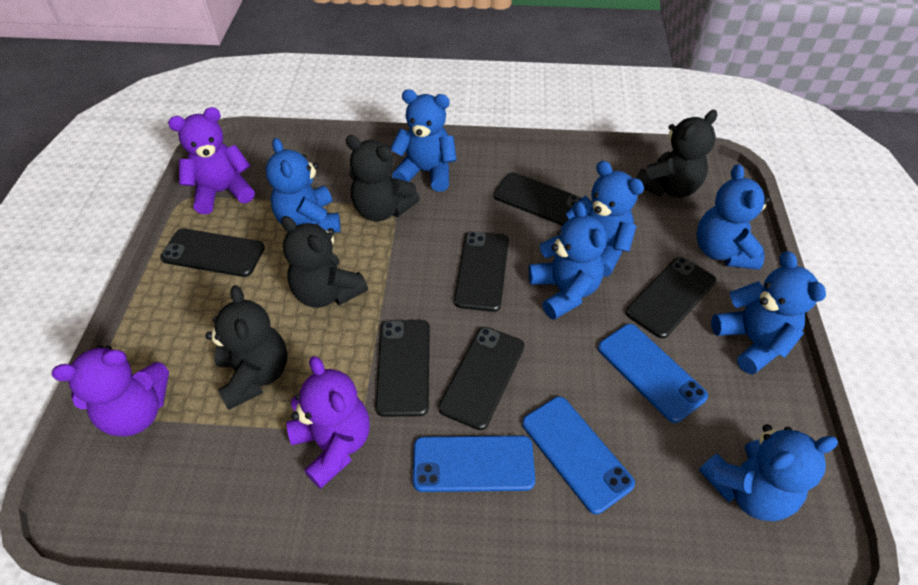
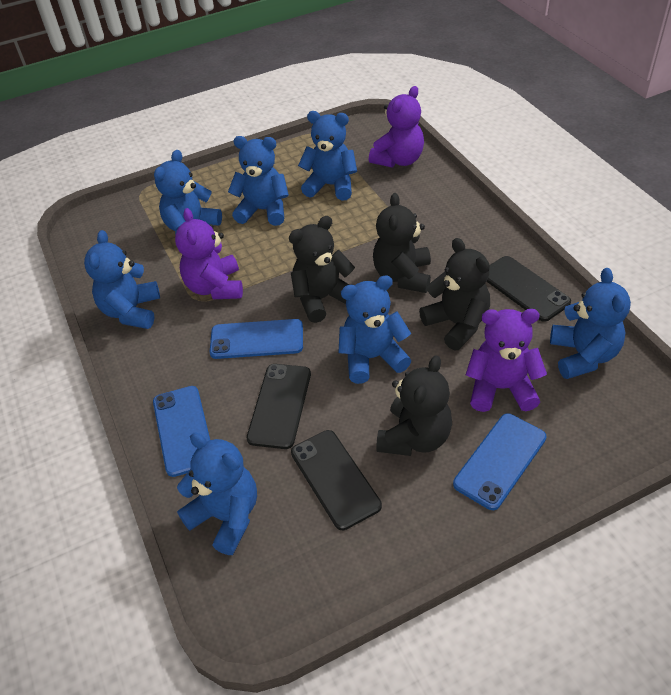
black phone: [160,228,265,277] [375,320,430,417] [439,327,524,430] [454,231,509,312] [493,172,582,226] [626,257,716,338] = 6 -> [247,364,311,449] [291,430,382,530] [486,256,571,322] = 3

